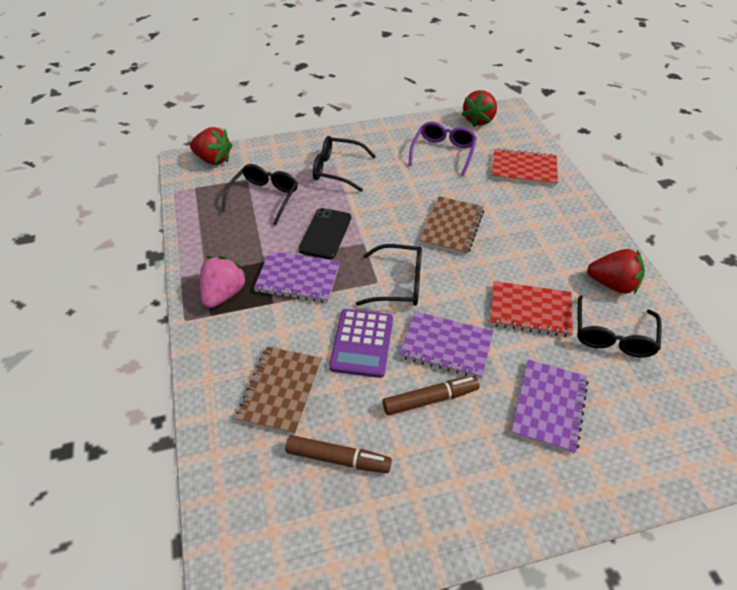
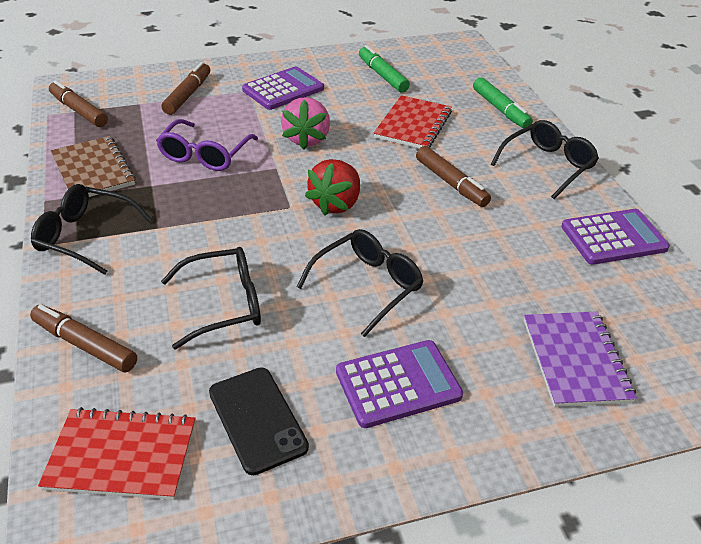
brown marker: [285,435,392,473] [382,376,480,415] = 2 -> [30,304,137,372] [49,80,108,127] [161,62,210,115] [416,146,491,207] = 4
brown notebook: [236,346,322,434] [419,196,484,255] = 2 -> [51,136,136,197] = 1
green marker: none = 0 -> [359,45,410,93] [473,77,533,128] = 2
purple calculator: [329,309,393,378] = 1 -> [242,66,324,110] [336,340,463,428] [561,209,670,265] = 3
purple notebook: [254,251,340,303] [400,311,493,379] [511,359,588,454] = 3 -> [524,312,637,407] = 1
red strawberry: [190,127,232,165] [462,90,497,127] [587,249,645,294] = 3 -> [305,159,360,216] = 1

